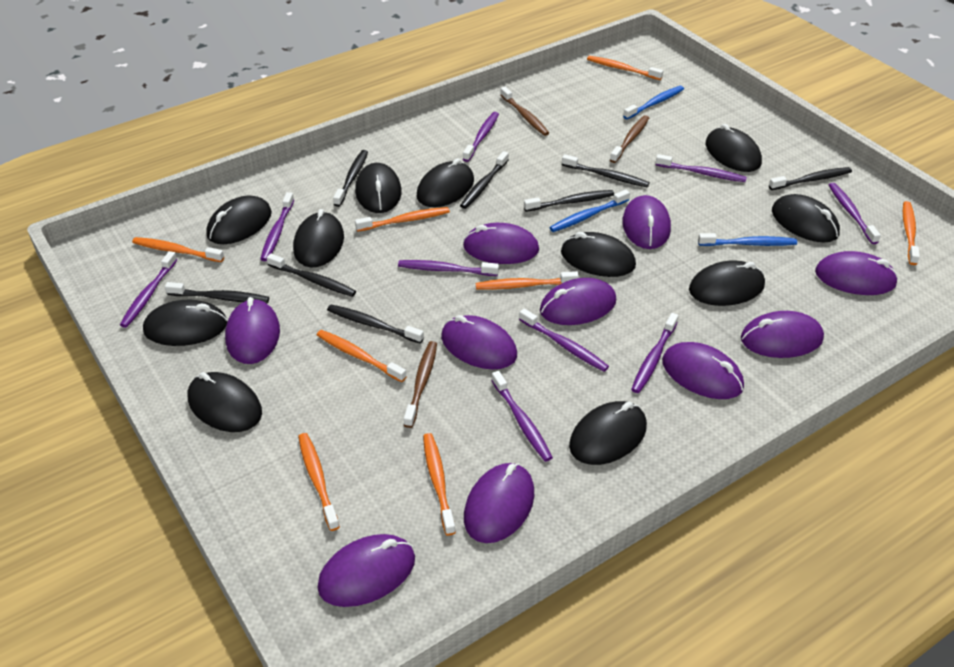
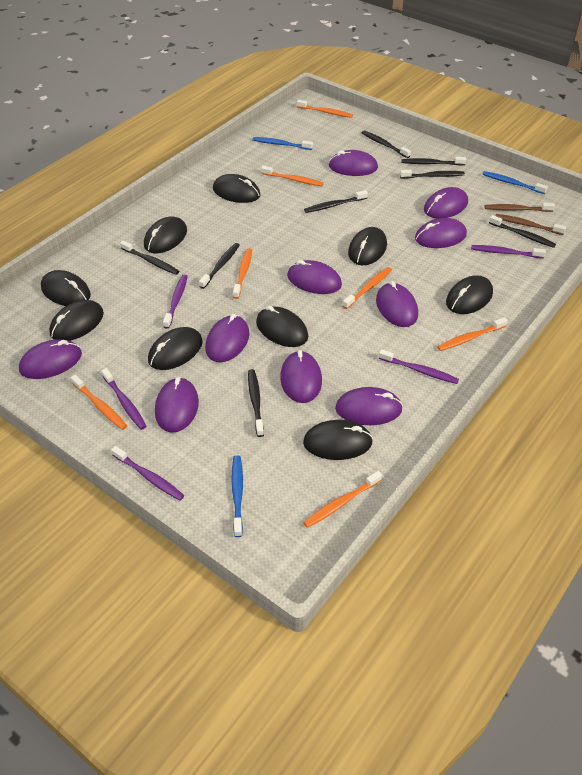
black mouse: [143,300,227,346] [188,372,262,432] [206,195,272,244] [293,209,344,268] [355,163,401,213] [417,158,474,207] [561,232,636,277] [569,401,647,465] [689,260,765,306] [706,124,762,172] [772,194,840,243] = 11 -> [41,270,91,306] [49,300,104,341] [144,216,187,253] [148,327,203,370] [213,174,260,203] [256,306,308,347] [303,420,373,460] [348,227,387,265] [446,275,493,314] = 9
brown toothbrush: [404,341,437,428] [500,87,549,136] [610,115,649,163] = 3 -> [485,203,555,212] [495,214,566,235] = 2
orange toothbrush: [132,237,224,262] [298,433,340,531] [317,330,407,382] [355,207,450,232] [423,433,456,536] [476,271,579,290] [587,56,663,80] [903,201,920,265] = 8 -> [71,375,127,430] [233,248,252,299] [261,166,324,186] [297,100,353,118] [303,471,382,528] [343,267,392,309] [437,317,508,351] = 7
purple toothbrush: [120,251,177,328] [260,192,294,261] [398,260,499,276] [463,112,499,162] [491,371,553,462] [519,308,609,372] [631,313,678,393] [656,154,747,182] [829,183,881,244] = 9 -> [101,368,147,430] [111,446,184,501] [163,275,188,329] [379,349,459,384] [471,245,546,258] = 5

